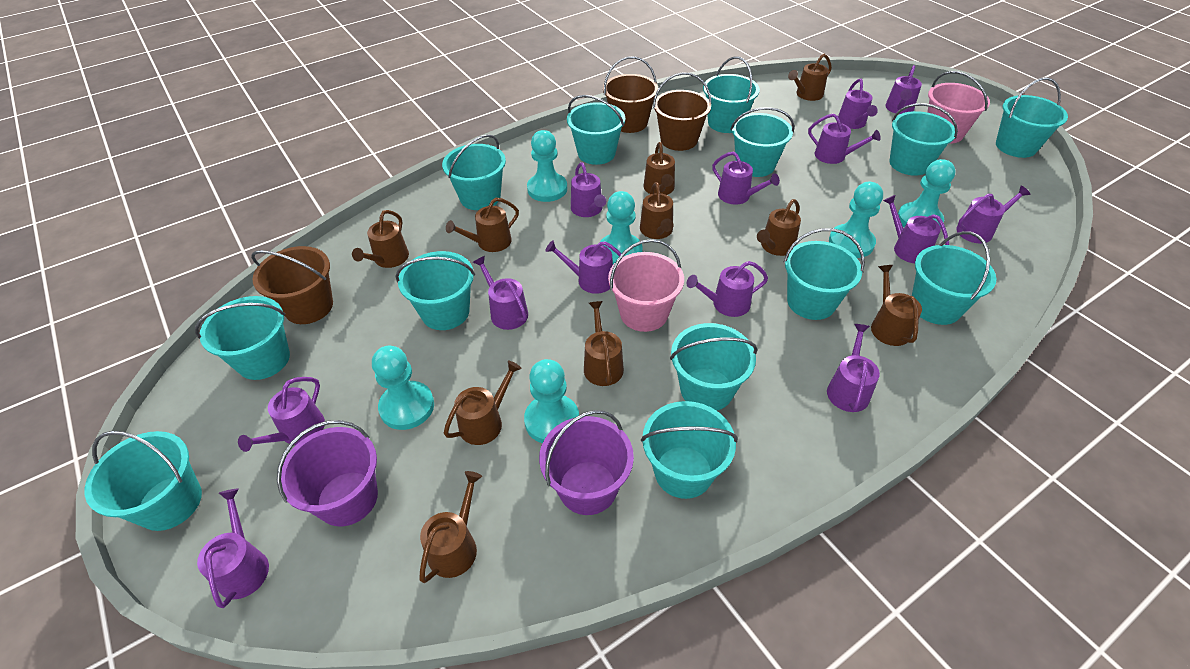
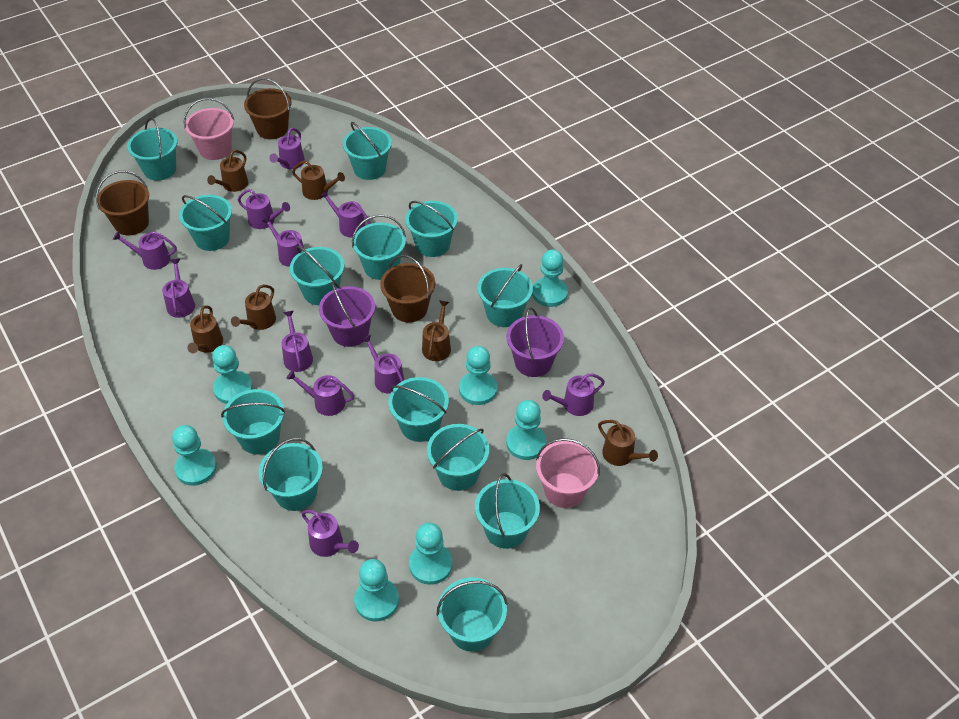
brown watering can: [352,210,409,268] [419,471,482,583] [444,361,522,445] [446,198,519,252] [584,301,624,386] [640,182,674,239] [644,142,675,195] [757,199,801,256] [788,54,832,101] [871,265,922,346] = 10 -> [187,305,223,353] [207,150,248,192] [231,285,276,330] [292,160,345,200] [422,300,451,361] [598,420,658,466] = 6
purple watering can: [197,488,269,608] [238,377,325,452] [473,256,528,330] [545,240,621,294] [571,162,606,217] [687,261,768,317] [712,152,780,205] [808,114,881,164] [827,324,880,412] [838,79,878,129] [883,195,949,263] [885,65,922,114] [956,186,1030,244] = 13 -> [113,231,177,270] [162,259,195,318] [238,189,290,229] [262,216,304,267] [269,128,305,169] [282,311,313,372] [286,370,354,416] [301,510,359,557] [320,191,371,238] [361,335,404,394] [542,373,605,416] = 11
turquoise pawn: [372,346,434,430] [524,359,579,443] [527,130,567,202] [600,191,643,264] [829,182,883,258] [898,159,956,227] = 6 -> [172,425,217,486] [212,345,253,404] [354,559,399,622] [409,523,453,585] [459,346,497,405] [506,400,546,460] [532,249,568,307] = 7

